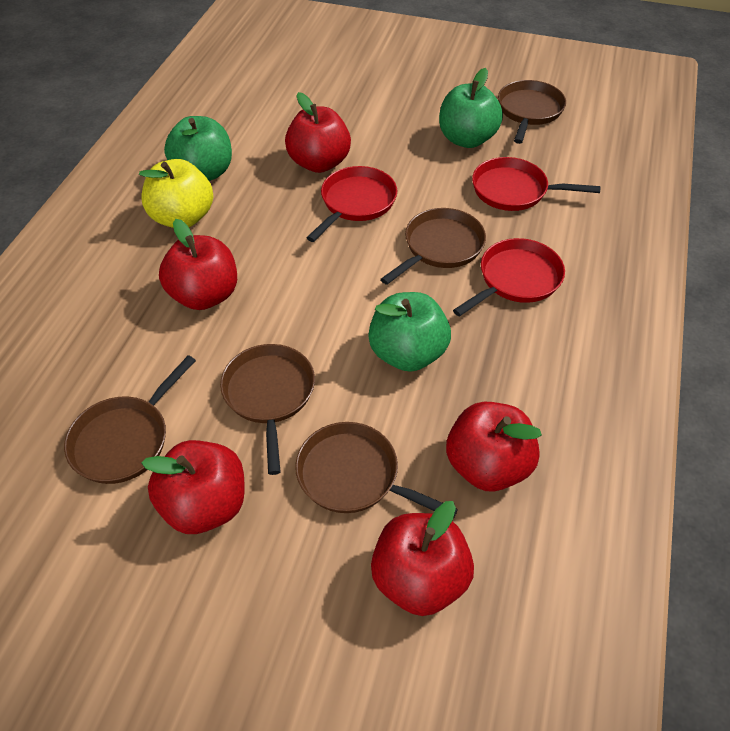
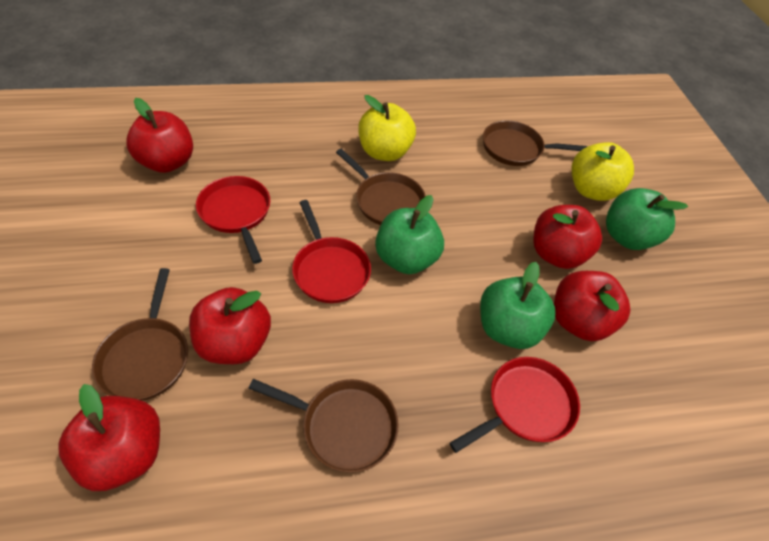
brown pan: [64,355,196,484] [220,344,315,475] [295,422,458,519] [381,208,486,285] [498,80,566,144] = 5 -> [92,268,188,401] [249,379,399,473] [336,149,425,225] [483,121,587,166] = 4
yellow apple: [139,159,213,228] = 1 -> [358,95,416,161] [572,142,634,201] = 2

